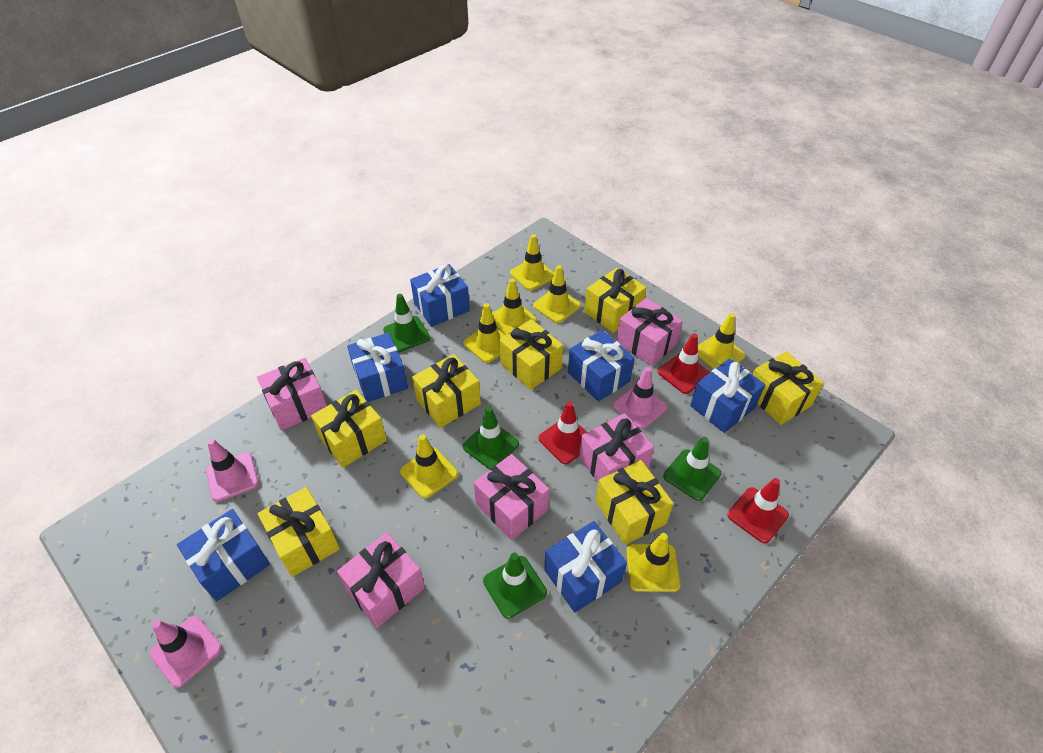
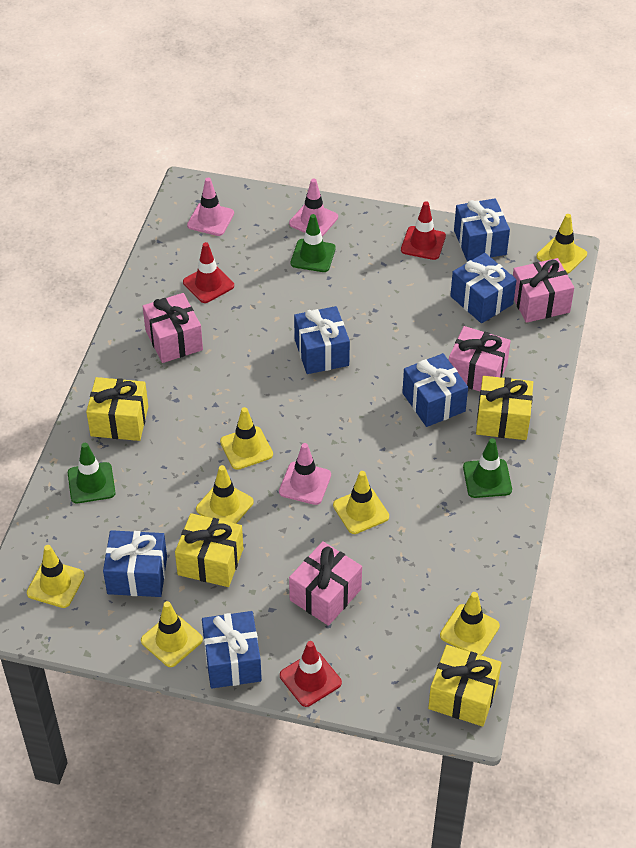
green traffic cone: [383,294,430,352] [463,406,519,469] [483,553,547,619] [663,437,721,501] = 4 -> [68,443,116,503] [291,214,336,272] [463,438,512,498] = 3
pink gift: [257,358,327,431] [337,532,425,628] [474,454,549,540] [579,413,654,482] [616,298,683,366] = 5 -> [143,293,203,363] [289,541,362,626] [449,326,511,391] [513,258,574,323] = 4
yellow gift: [258,487,340,577] [311,390,387,468] [412,354,481,428] [499,319,563,390] [584,268,647,333] [595,460,674,545] [752,351,824,425] = 7 -> [86,377,148,441] [175,513,243,587] [428,645,502,726] [476,376,533,440] = 4

